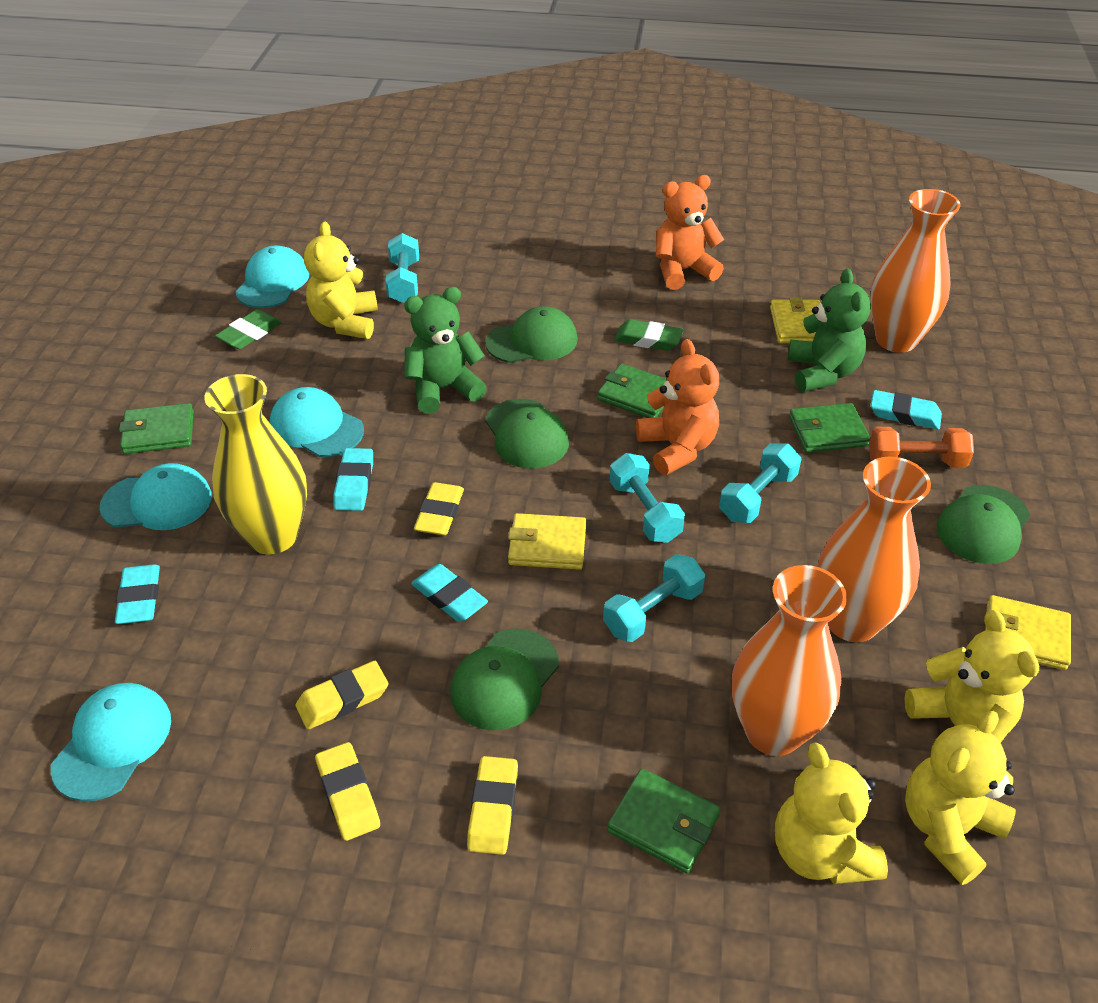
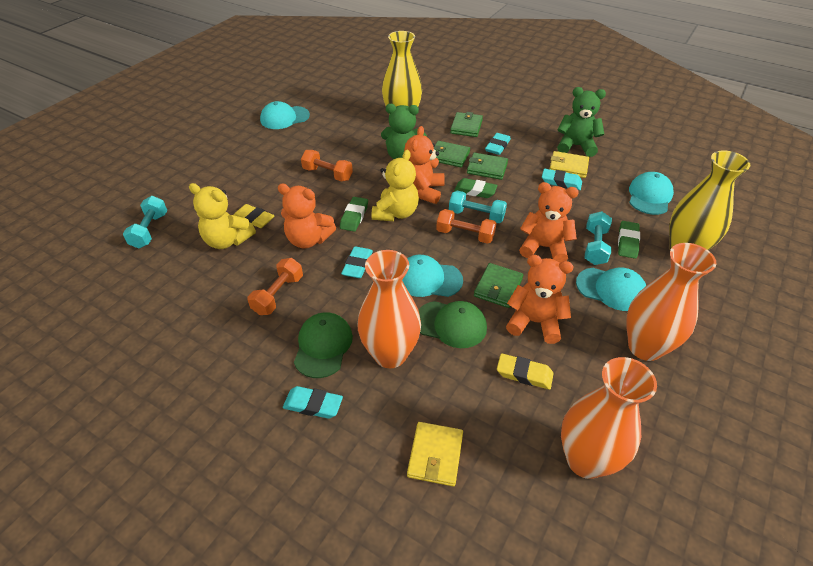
green cap: [450,628,559,730] [485,306,578,363] [485,399,569,469] [937,485,1030,564] = 4 -> [294,312,353,378] [418,301,487,348] = 2
green eraser: [215,309,282,349] [614,319,684,351] = 2 -> [340,197,368,232] [454,178,497,198] [618,221,640,259] = 3
orange dumbbell: [869,427,974,468] = 1 -> [248,258,303,315] [301,150,353,182] [436,209,497,244] = 3
orange teddy bear: [636,339,719,475] [656,175,724,290] = 2 -> [278,184,336,249] [404,126,445,204] [506,255,574,344] [519,182,579,263] = 4
turquoise dumbbell: [385,233,419,303] [603,554,705,642] [610,453,685,543] [719,443,801,523] = 4 -> [123,196,167,248] [449,191,507,223] [585,211,612,265] = 3
yellow eraser: [296,661,388,730] [315,742,380,841] [414,482,464,535] [467,756,518,855] = 4 -> [234,204,274,228] [497,353,554,390] = 2
yellow teddy bear: [304,222,378,339] [775,743,888,884] [904,610,1039,743] [905,711,1016,885] = 4 -> [189,183,256,249] [372,150,419,221] = 2
yellow vase: [204,374,307,555] = 1 -> [382,31,422,107] [669,150,750,250] = 2
yellow wallet: [508,513,586,570] [770,297,821,343] [985,595,1071,670] = 3 -> [407,422,463,486] [550,151,589,178] = 2

